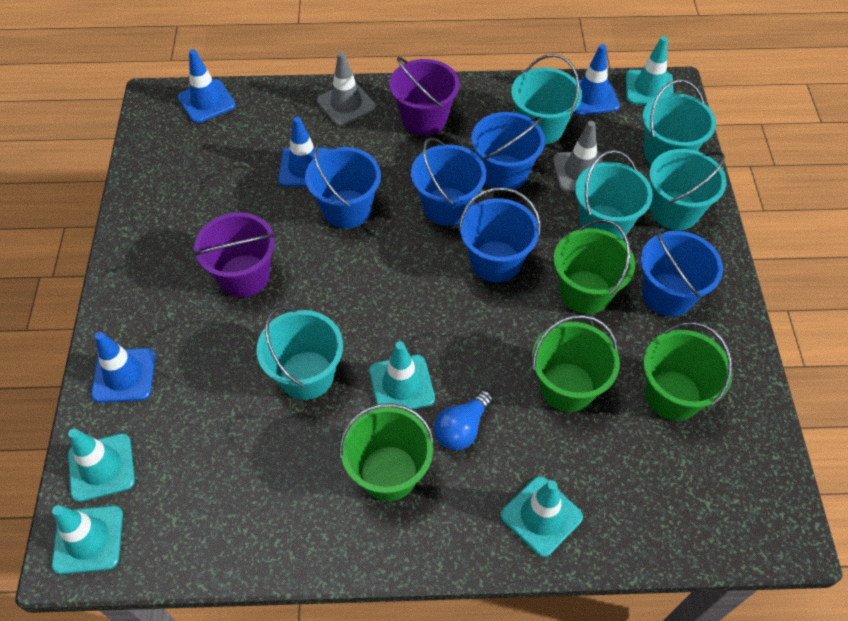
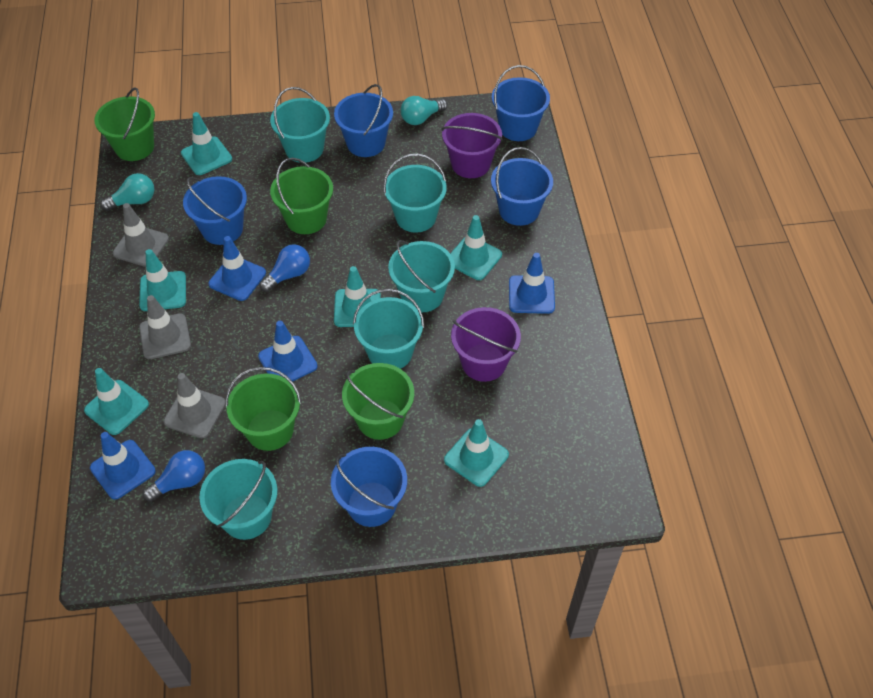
blue light bulb: [434,390,493,450] = 1 -> [143,450,205,502] [260,244,310,292] = 2
grey traffic cone: [317,52,376,126] [553,121,603,192] = 2 -> [113,203,169,267] [139,295,191,359] [164,373,226,438] = 3
turquoise light bulb: none = 0 -> [100,173,154,211] [400,96,447,125] = 2
turquoise traffic cone: [52,505,123,574] [68,429,135,502] [369,341,435,410] [501,476,583,557] [626,36,673,105] = 5 -> [84,368,149,435] [139,249,186,311] [181,112,232,175] [334,266,381,327] [444,419,509,487] [450,215,502,280] = 6

